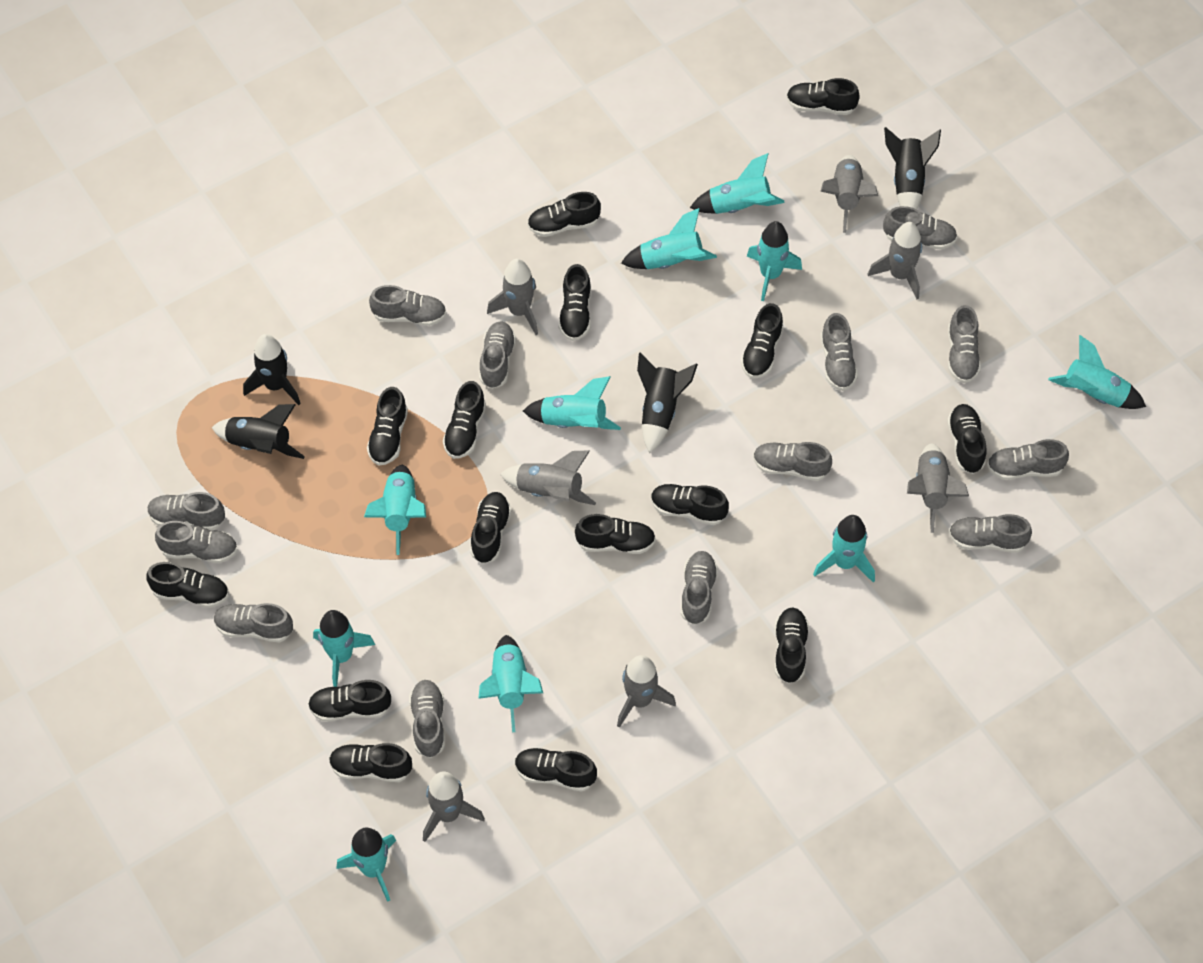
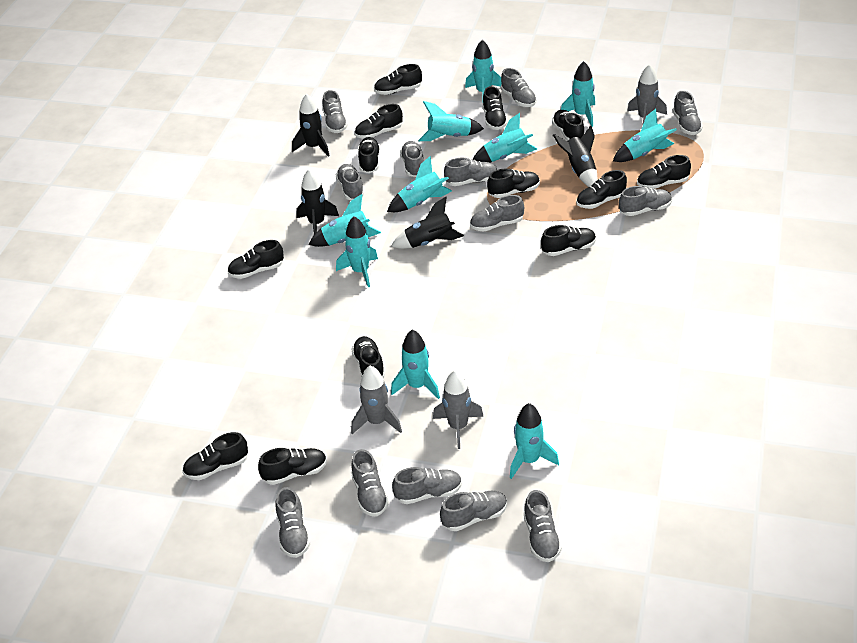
black shoe: [147,562,229,608] [308,680,391,722] [329,743,412,782] [367,387,408,466] [443,381,486,459] [470,492,511,564] [515,748,597,792] [527,192,601,237] [559,264,591,341] [575,514,656,554] [651,484,729,525] [741,303,783,378] [774,608,809,684] [786,78,860,115] [947,404,987,474] = 15 -> [183,432,248,480] [227,240,284,279] [258,448,327,485] [352,336,385,379] [355,104,403,139] [358,137,380,173] [374,64,422,95] [482,86,508,130] [487,169,540,198] [541,225,596,256] [552,110,584,141] [576,170,627,209] [637,155,691,189] = 13
grey rocket: [423,771,485,842] [487,259,538,335] [500,450,596,505] [617,655,676,728] [820,155,878,233] [868,222,922,299] [907,443,969,533] = 7 -> [351,365,402,434] [433,370,484,449] [627,64,667,124] = 3

